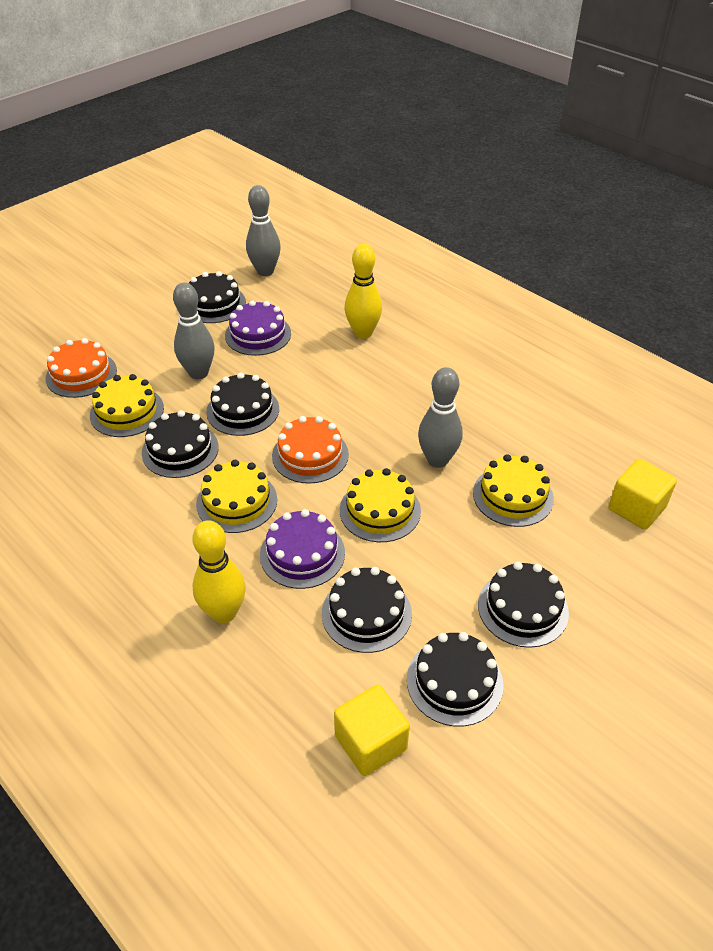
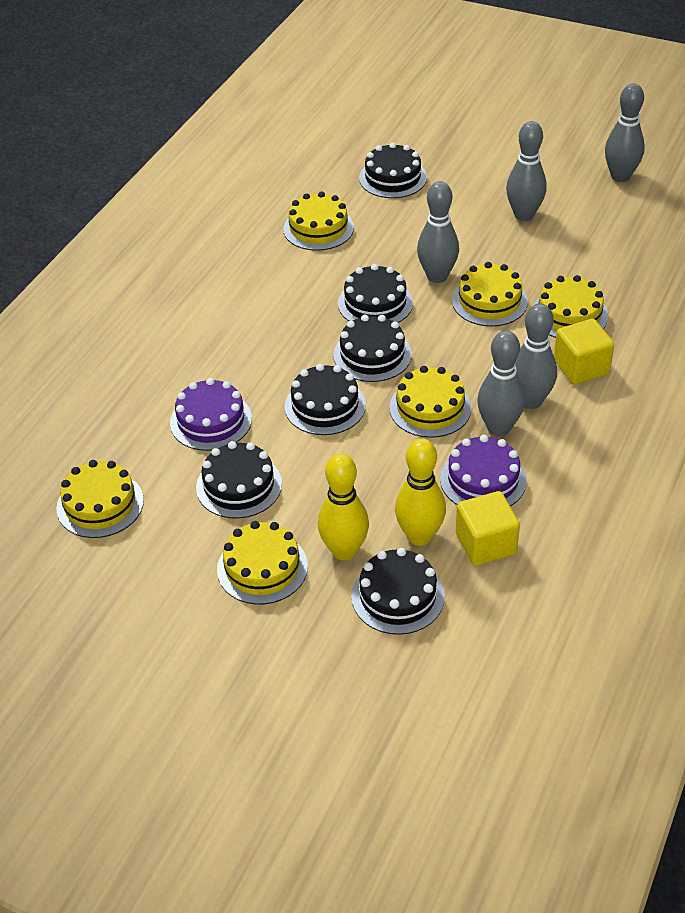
grey bowling pin: [173,282,214,379] [246,185,281,276] [418,367,463,468] = 3 -> [417,181,459,283] [477,331,525,436] [506,121,547,221] [515,304,557,409] [605,84,645,182] = 5
orange cake: [45,338,117,398] [272,416,349,484] = 2 -> none = 0
yellow cake: [90,374,164,437] [196,460,277,533] [340,468,421,542] [473,454,554,527] = 4 -> [57,460,144,538] [217,521,308,605] [283,191,354,251] [389,366,471,438] [452,262,528,326] [533,275,609,338] = 6

